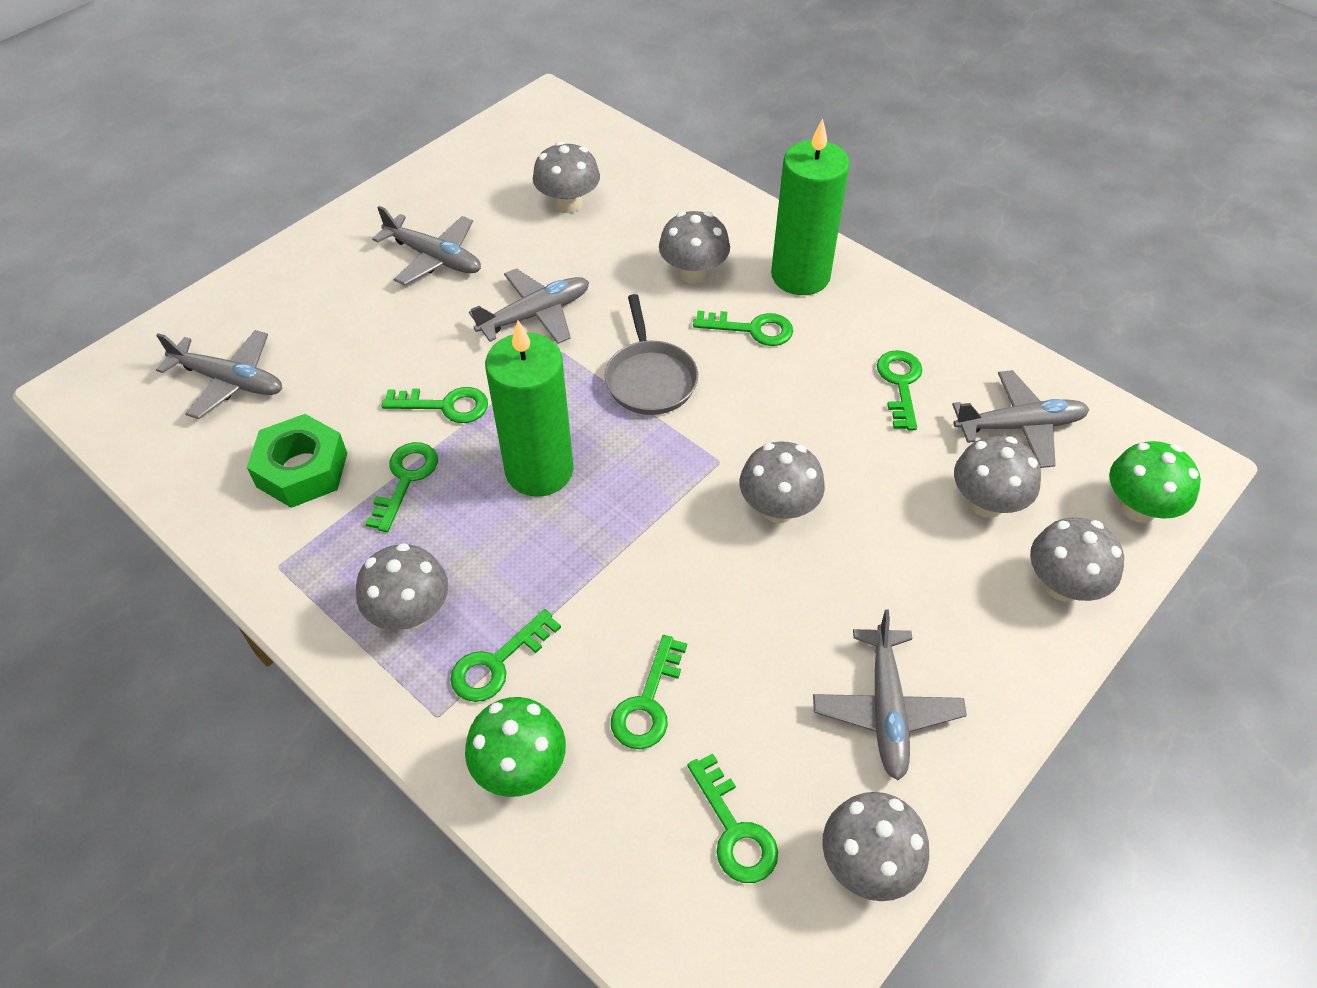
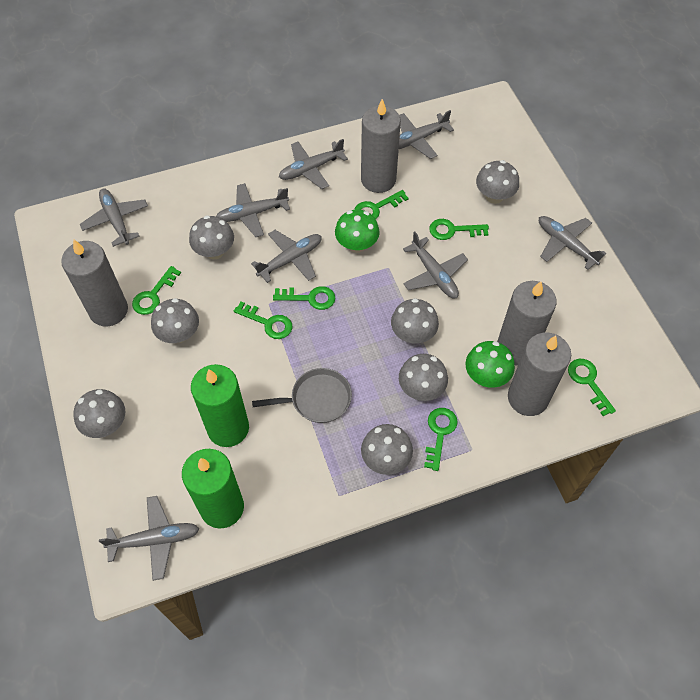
green nut: [247,414,347,508] = 1 -> none = 0
grey candle: none = 0 -> [61,240,128,326] [361,99,401,193] [497,281,557,366] [508,333,571,416] = 4
grey plane: [156,330,282,419] [372,206,481,285] [469,268,589,344] [813,609,967,780] [952,370,1089,468] = 5 -> [80,189,148,247] [99,496,199,581] [216,183,290,237] [251,230,322,283] [279,139,348,189] [399,110,454,159] [403,231,468,298] [539,216,606,270] = 8

